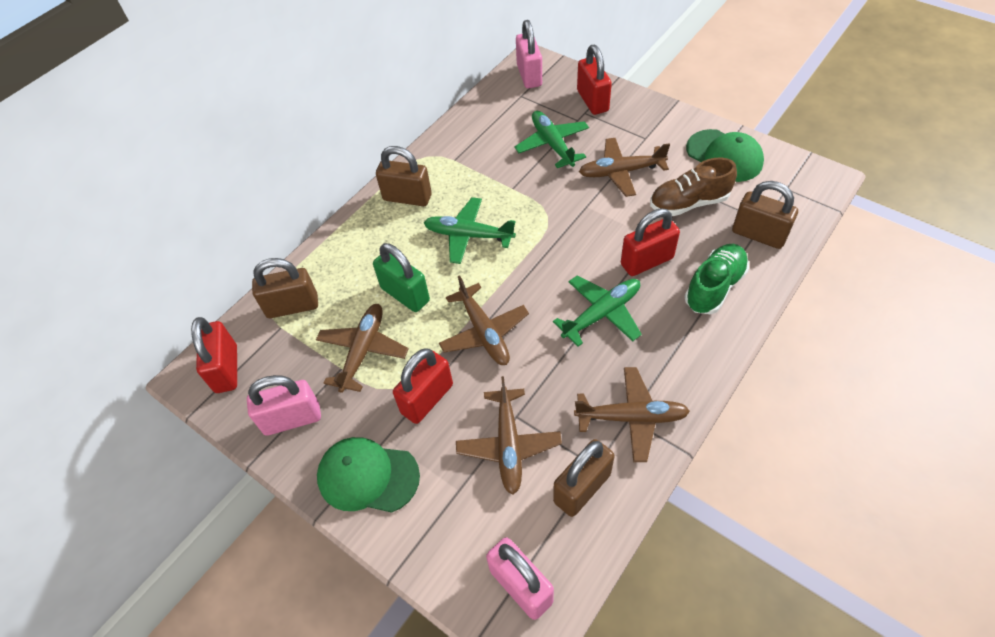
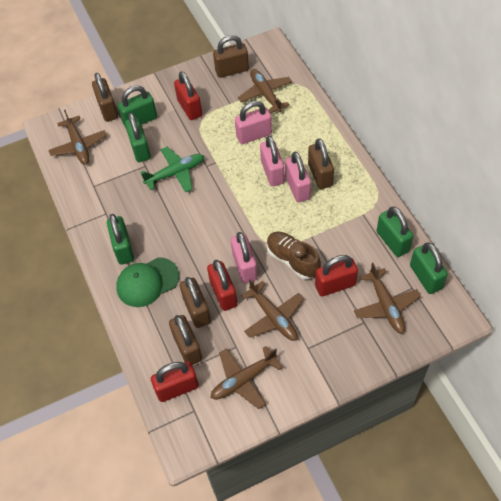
brown padlock: [252,258,318,318] [376,146,432,206] [553,439,615,517] [732,181,798,249] = 4 -> [92,73,118,122] [169,315,202,365] [180,277,211,328] [213,35,249,78] [308,138,334,189] = 5
green cap: [317,437,420,513] [686,129,764,182] = 2 -> [116,257,179,307] = 1
green padlock: [373,243,430,312] = 1 -> [107,214,134,265] [118,85,157,127] [125,113,151,162] [377,206,413,257] [410,242,448,294] = 5
green plane: [424,197,516,264] [514,111,589,168] [553,276,642,347] = 3 -> [141,147,204,192] = 1
green shoe: [685,244,749,314] = 1 -> none = 0
pink padlock: [247,375,321,435] [486,537,554,620] [516,20,542,88] = 3 -> [231,232,258,283] [235,101,272,144] [260,136,284,186] [285,152,311,202] = 4

